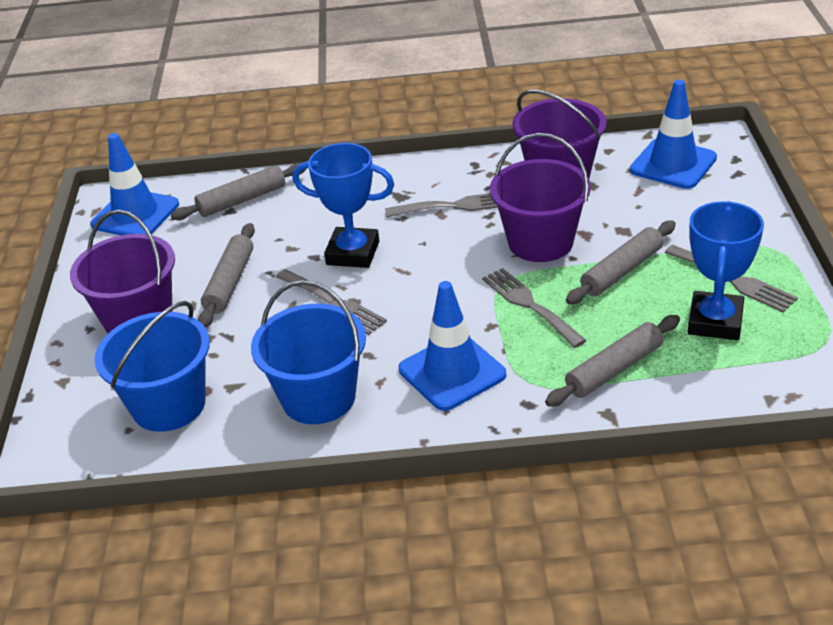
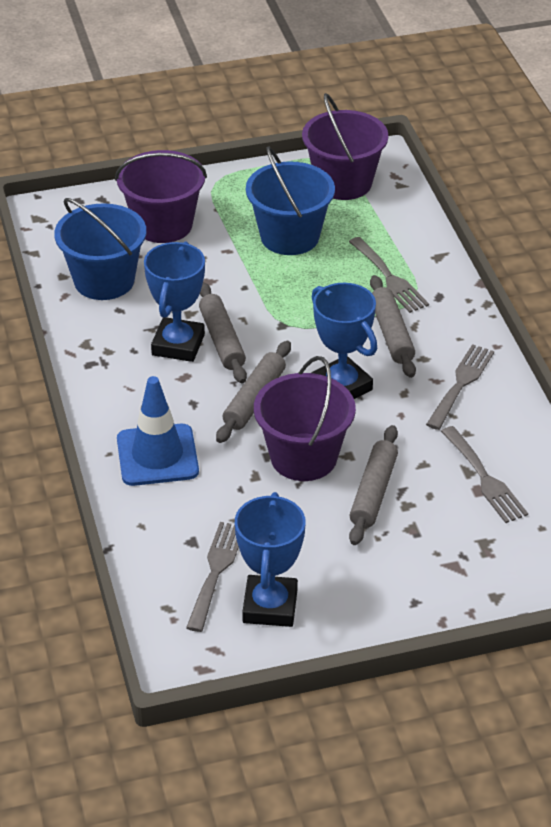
blue traffic cone: [90,133,179,235] [398,281,506,411] [630,80,717,189] = 3 -> [117,376,199,486] = 1
blue trophy: [293,143,394,268] [688,201,764,340] = 2 -> [144,242,205,362] [235,492,306,627] [312,283,377,399] = 3

